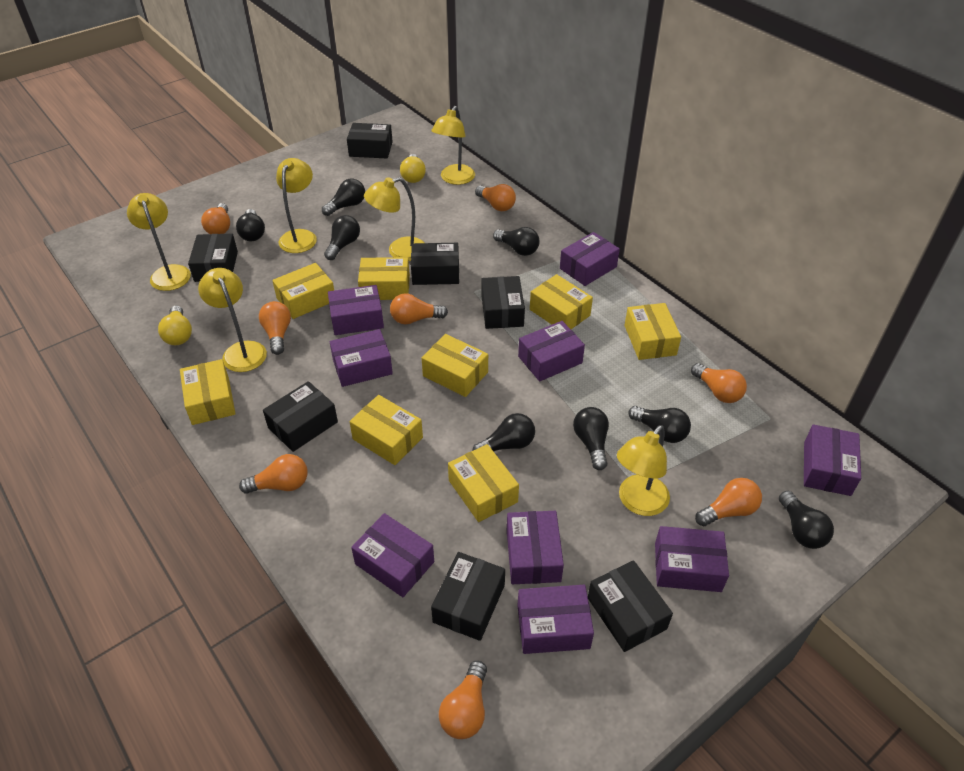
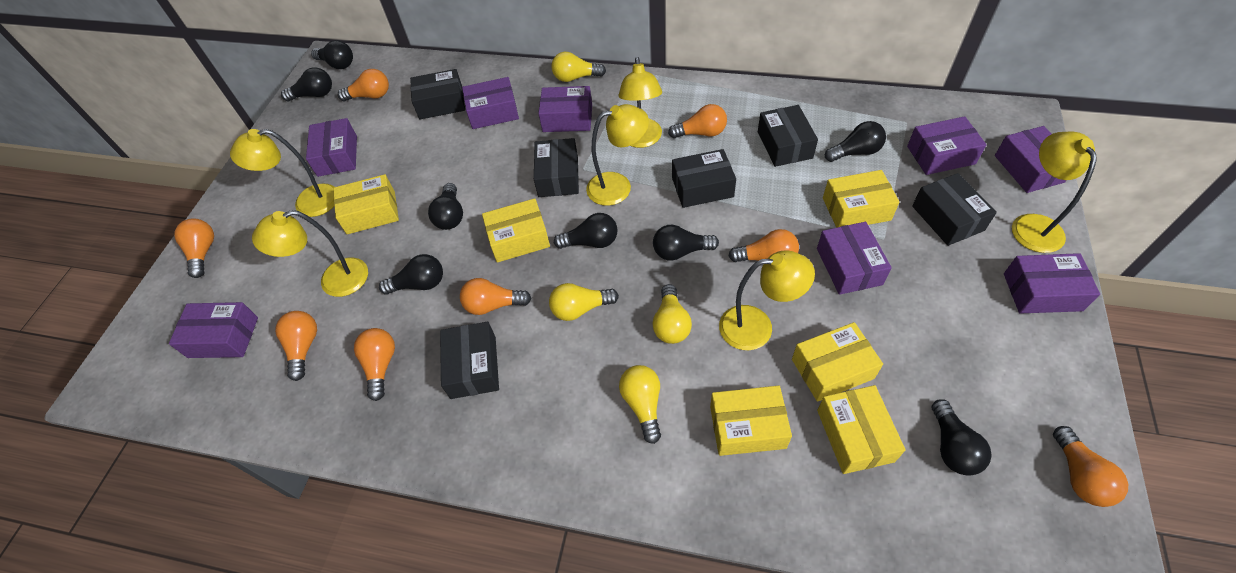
black box: [188,234,238,282] [263,381,338,452] [347,123,393,158] [411,243,459,285] [431,552,505,641] [481,276,525,329] [588,560,673,652] = 7 -> [410,69,465,120] [440,322,499,399] [534,138,579,197] [672,149,736,208] [758,105,818,167] [912,173,997,246] = 6
purple box: [328,285,384,335] [330,329,393,387] [351,513,434,597] [507,511,564,584] [518,321,585,381] [518,585,594,654] [560,232,620,286] [655,526,729,592] [804,424,861,496] = 9 -> [169,302,258,358] [306,118,357,177] [462,77,519,129] [538,86,592,132] [817,222,892,295] [907,116,986,175] [995,126,1067,193] [1004,253,1100,313] = 8
yellow box: [180,359,236,425] [272,263,334,319] [349,395,423,465] [358,257,410,300] [422,334,488,397] [448,444,519,522] [530,274,593,329] [624,303,681,360] = 8 -> [333,174,399,234] [482,198,550,263] [710,386,792,456] [792,322,883,402] [817,385,905,474] [823,170,900,228] = 6
yellow light bulb: [158,306,192,345] [400,154,426,183] = 2 -> [549,283,619,321] [551,52,606,82] [619,365,661,444] [652,284,692,344] = 4

